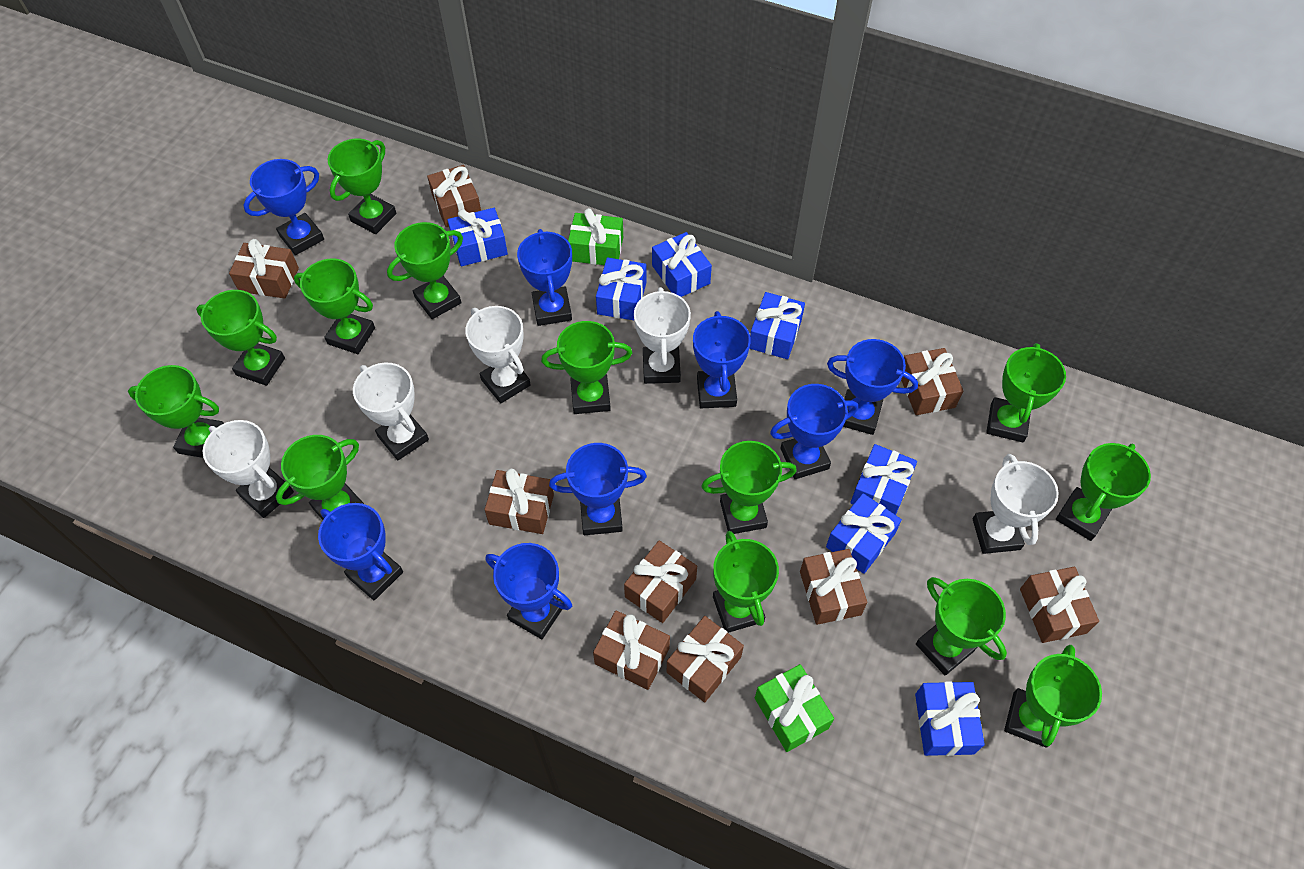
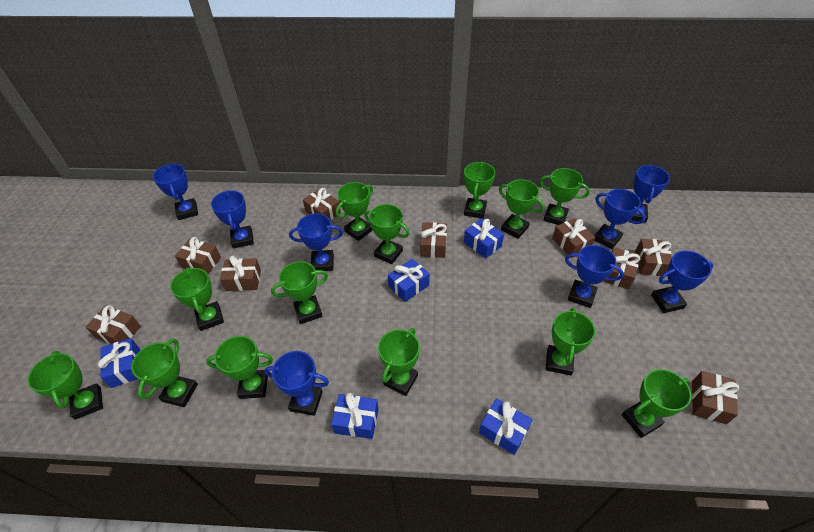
blue gift: [447,208,508,266] [596,258,647,320] [652,232,712,297] [749,292,805,359] [826,493,902,574] [851,444,917,515] [915,681,985,756] = 7 -> [98,338,140,388] [331,393,379,439] [388,259,430,302] [464,218,504,258] [479,398,533,455] = 5
green gift: [568,208,623,265] [755,664,834,752] = 2 -> none = 0
white trophy: [203,420,294,518] [353,362,429,460] [465,306,531,403] [634,287,691,384] [973,454,1058,554] = 5 -> none = 0

